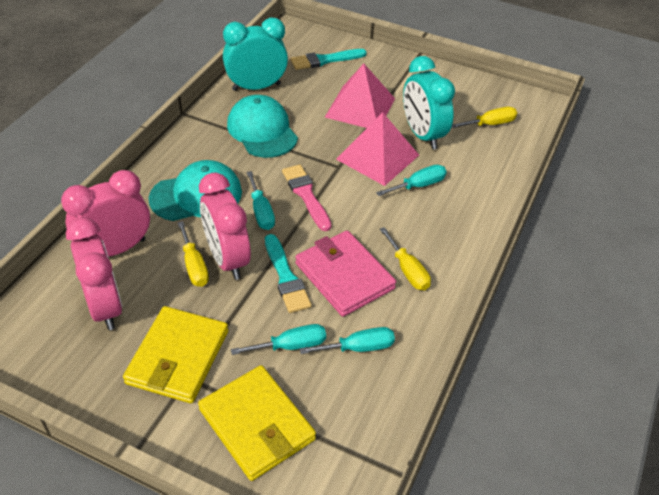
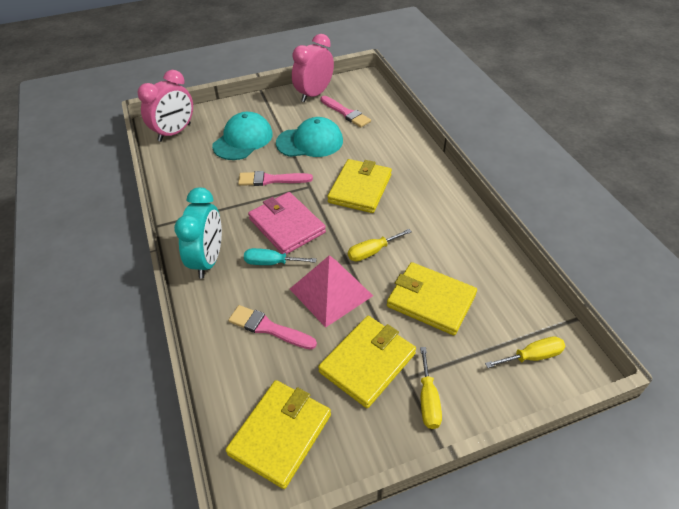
pink brush: [282,164,331,231] = 1 -> [228,305,317,350] [238,171,313,186] [320,96,371,127] = 3
pink clock: [61,170,150,257] [66,217,122,330] [199,173,251,280] = 3 -> [137,70,193,142] [292,34,334,102] = 2
pink pyramid: [325,64,395,128] [336,112,419,186] = 2 -> [290,255,373,328] = 1
turquoise brush: [265,234,312,313] [291,49,367,70] = 2 -> none = 0
turquoise clock: [223,17,288,91] [403,56,455,150] = 2 -> [174,187,222,279] = 1
turquoise screwdriver: [231,324,326,355] [247,171,275,230] [300,327,395,354] [376,165,447,196] = 4 -> [244,248,317,265] = 1
yellow wallet: [123,306,228,403] [198,365,316,481] = 2 -> [226,380,331,489] [318,316,416,408] [327,159,392,213] [387,262,477,335] = 4

